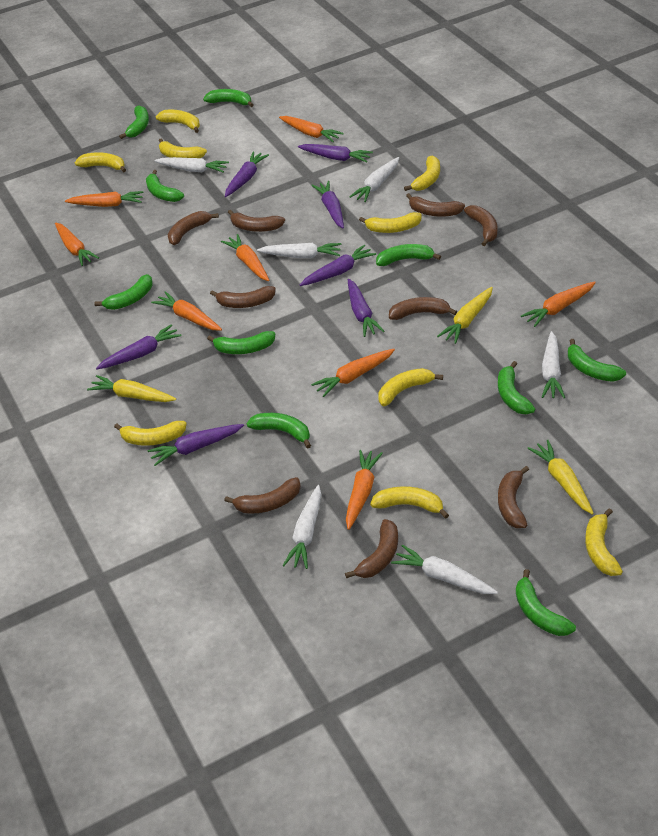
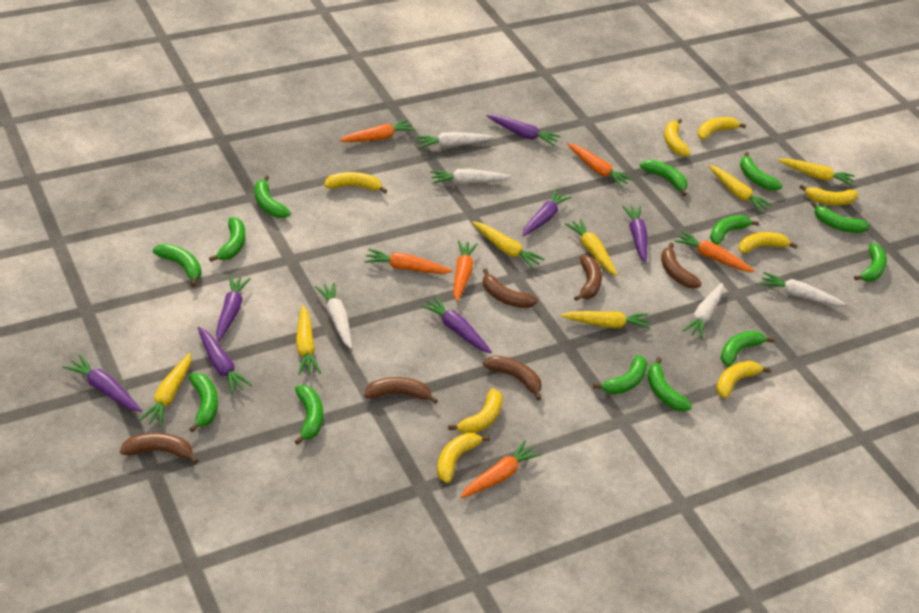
brown banana: [168,211,219,245] [210,286,276,308] [224,477,301,514] [228,210,285,232] [345,519,398,578] [389,297,457,320] [406,193,465,217] [464,205,498,246] [498,466,529,528] = 9 -> [120,433,198,464] [365,377,438,404] [483,269,538,308] [483,355,542,400] [574,255,602,301] [661,243,702,288] = 6
green banana: [94,274,153,310] [119,105,149,139] [146,170,184,202] [203,89,253,107] [207,331,275,354] [246,413,311,449] [376,244,441,266] [498,361,535,414] [516,569,576,636] [568,339,626,382] = 10 -> [153,244,201,287] [189,373,218,432] [209,217,245,262] [255,175,291,218] [295,385,323,445] [593,355,647,394] [640,160,688,196] [647,357,692,411] [710,215,759,245] [720,331,774,366] [740,152,782,190] [811,201,869,233] [854,243,887,281] = 13
orange carrot: [55,222,99,266] [65,191,144,207] [151,291,222,331] [221,234,269,281] [279,116,344,142] [311,349,395,397] [346,450,383,530] [521,281,596,327] = 8 -> [339,119,416,142] [364,248,453,274] [453,240,478,301] [460,440,541,498] [567,143,633,187] [674,231,754,272] = 6
white carrot: [154,157,229,173] [257,243,341,258] [283,485,321,569] [349,157,399,202] [391,544,498,594] [542,331,565,398] = 6 -> [314,282,352,349] [415,132,493,148] [430,169,511,184] [682,283,723,339] [760,272,846,306] = 5
yellow banana: [75,152,126,172] [114,421,187,446] [156,110,200,133] [159,138,207,158] [359,212,422,233] [370,486,449,519] [378,368,443,406] [404,156,440,191] [585,508,623,576] = 9 -> [324,172,387,194] [437,433,490,483] [448,388,502,434] [664,119,691,157] [698,117,746,140] [716,361,771,399] [738,232,797,253] [799,184,858,205] = 8
yellow carrot: [87,375,176,402] [437,287,493,344] [527,440,594,515] = 3 -> [139,353,191,427] [296,305,321,375] [472,221,545,269] [561,311,651,329] [565,219,617,276] [709,165,773,213] [778,158,855,186] = 7

